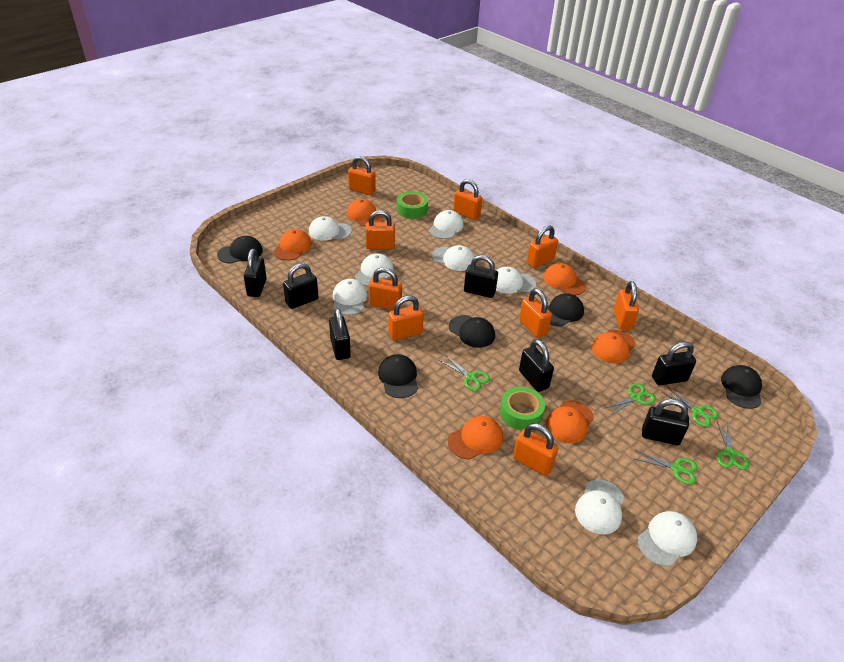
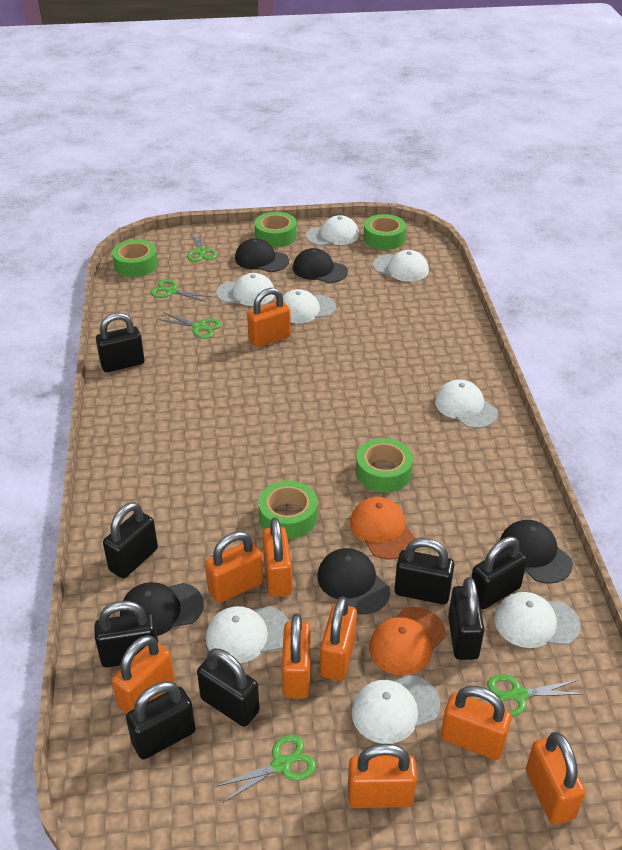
black padlock: [244,249,267,297] [283,263,318,309] [329,308,351,360] [464,255,498,298] [519,339,554,392] [642,399,689,445] [652,342,696,385] = 7 -> [94,601,158,667] [96,313,144,372] [103,502,158,578] [126,681,196,760] [197,648,260,727] [394,538,454,604] [448,577,484,660] [471,537,527,609] = 8
green tape: [397,191,428,219] [500,387,545,430] = 2 -> [112,239,158,277] [255,212,297,247] [258,481,318,539] [356,438,413,493] [363,214,406,250] = 5
orange cap: [273,229,312,261] [347,199,383,227] [448,416,503,460] [543,263,586,295] [546,401,594,443] [591,330,636,364] = 6 -> [350,497,416,559] [369,607,446,676] = 2

